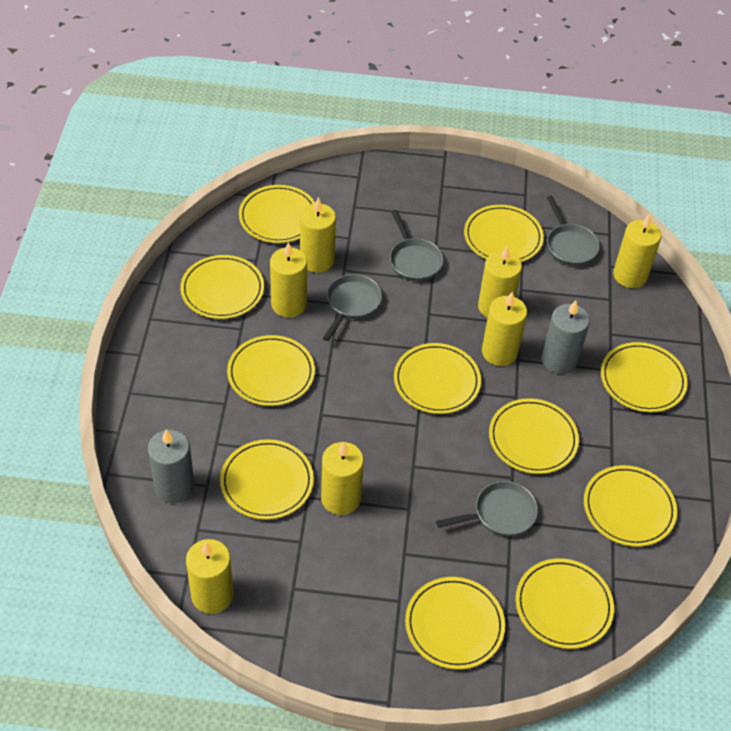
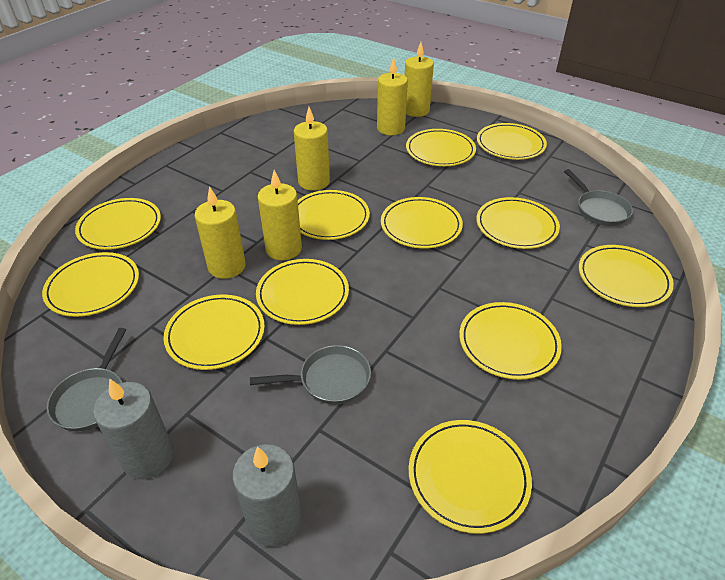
grey pan: [323,274,382,341] [390,210,443,282] [436,481,538,537] [547,196,600,266] = 4 -> [47,328,126,431] [250,345,371,405] [564,169,633,226] = 3
yellow candle: [186,539,234,614] [270,242,307,318] [300,197,336,273] [321,442,364,515] [478,246,522,318] [482,292,527,366] [613,214,662,288] = 7 -> [195,186,246,279] [258,170,302,260] [294,107,330,190] [377,58,408,135] [405,42,434,117] = 5
yellow plate: [180,255,264,319] [220,439,314,520] [227,335,315,406] [239,185,315,243] [394,343,481,414] [405,577,505,669] [464,205,544,262] [489,398,579,474] [516,558,614,649] [584,465,677,547] [601,342,688,412] = 11 -> [42,252,139,317] [75,198,161,250] [164,295,265,370] [256,259,349,325] [298,190,370,240] [381,197,463,249] [406,129,476,166] [409,420,532,534] [459,302,562,380] [476,197,560,249] [477,123,547,160] [579,245,674,307] = 12

